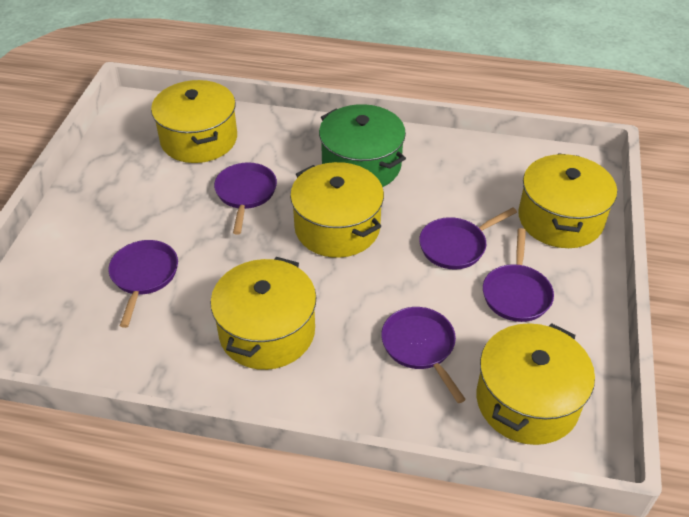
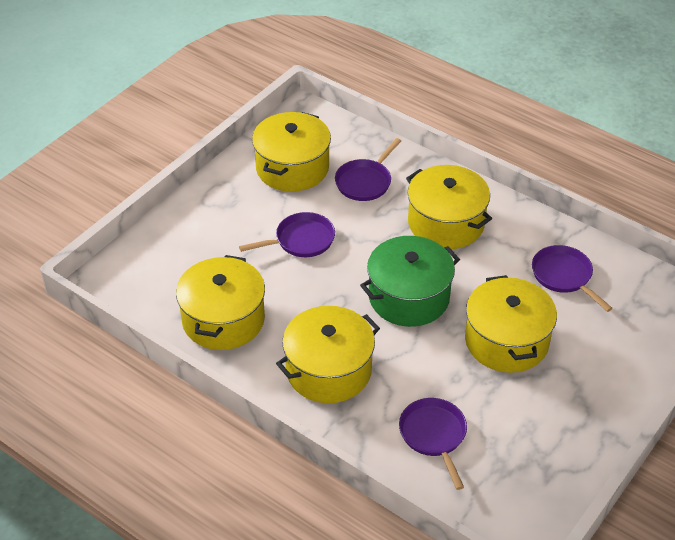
purple pan: [109,240,178,328] [214,162,277,235] [381,307,466,403] [419,207,517,270] [483,228,554,322] = 5 -> [239,212,335,257] [335,138,401,201] [399,398,467,490] [532,245,613,312] = 4

